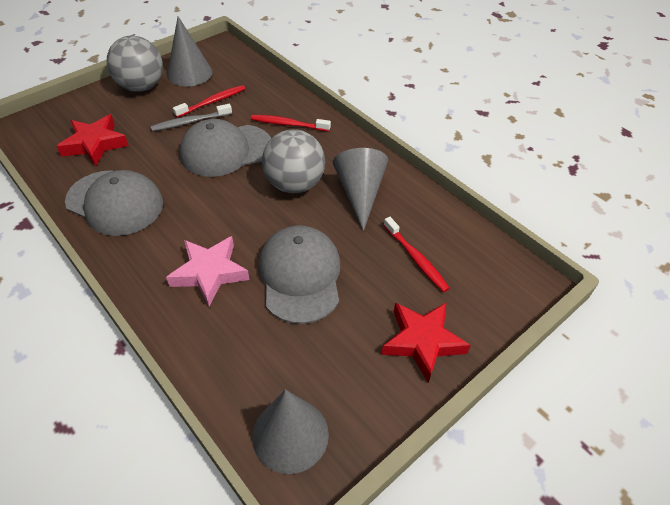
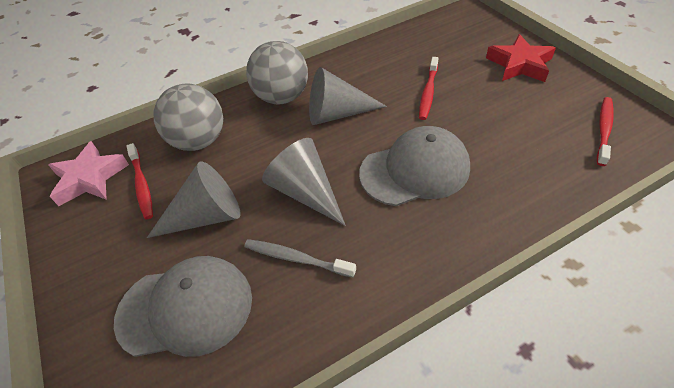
grey cap: [65,170,163,236] [180,119,271,177] [258,225,340,324] = 3 -> [114,256,252,357] [359,126,470,206] = 2
red star: [57,115,129,166] [381,302,471,383] = 2 -> [486,34,556,82] = 1

